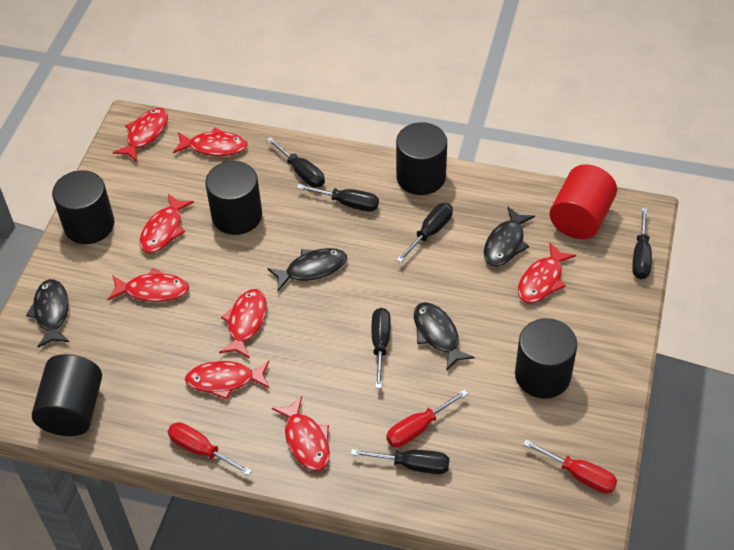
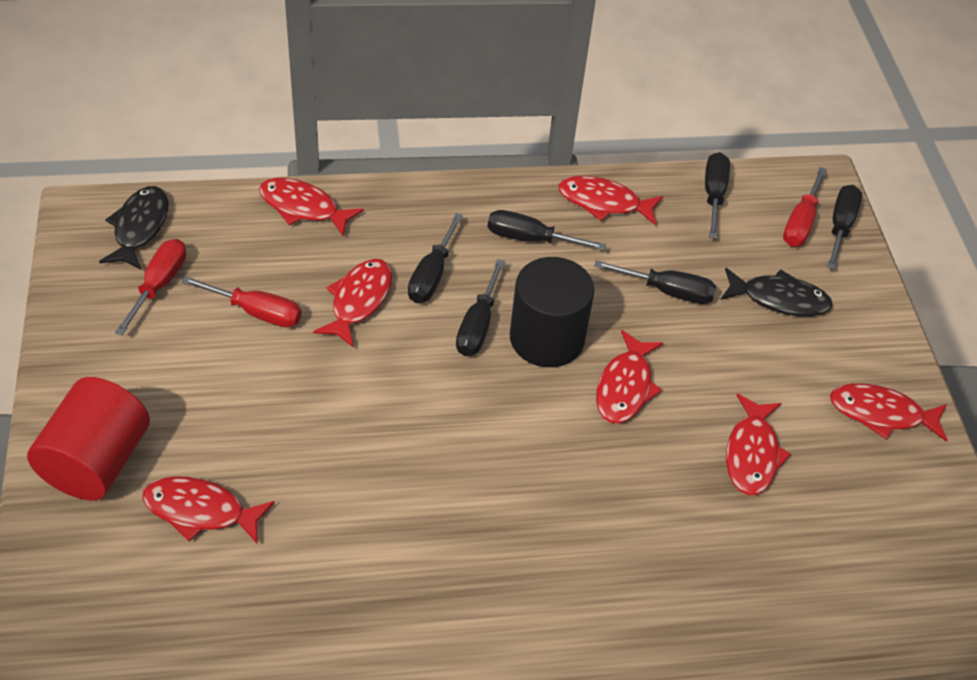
black cylinder: [32,354,102,436] [52,170,114,244] [205,161,262,235] [396,122,447,195] [515,318,577,398] = 5 -> [510,257,595,367] = 1
black fish: [26,279,69,347] [267,248,347,291] [414,302,475,371] [484,207,535,267] = 4 -> [99,186,169,270] [721,268,833,316] = 2
red fish: [107,268,189,302] [113,108,168,162] [140,194,194,253] [173,127,247,156] [185,361,270,400] [219,289,266,359] [272,396,330,471] [518,243,576,303] = 8 -> [142,477,275,543] [259,178,364,236] [313,259,392,347] [558,176,663,225] [596,330,663,423] [726,393,791,495] [830,383,947,441] = 7

